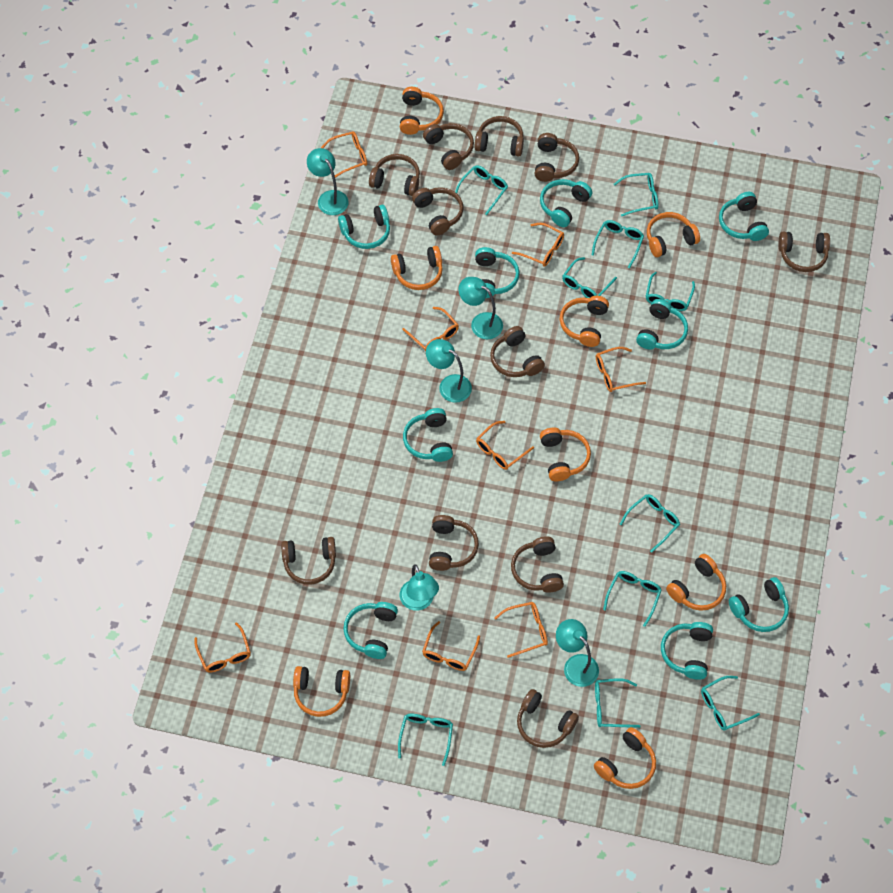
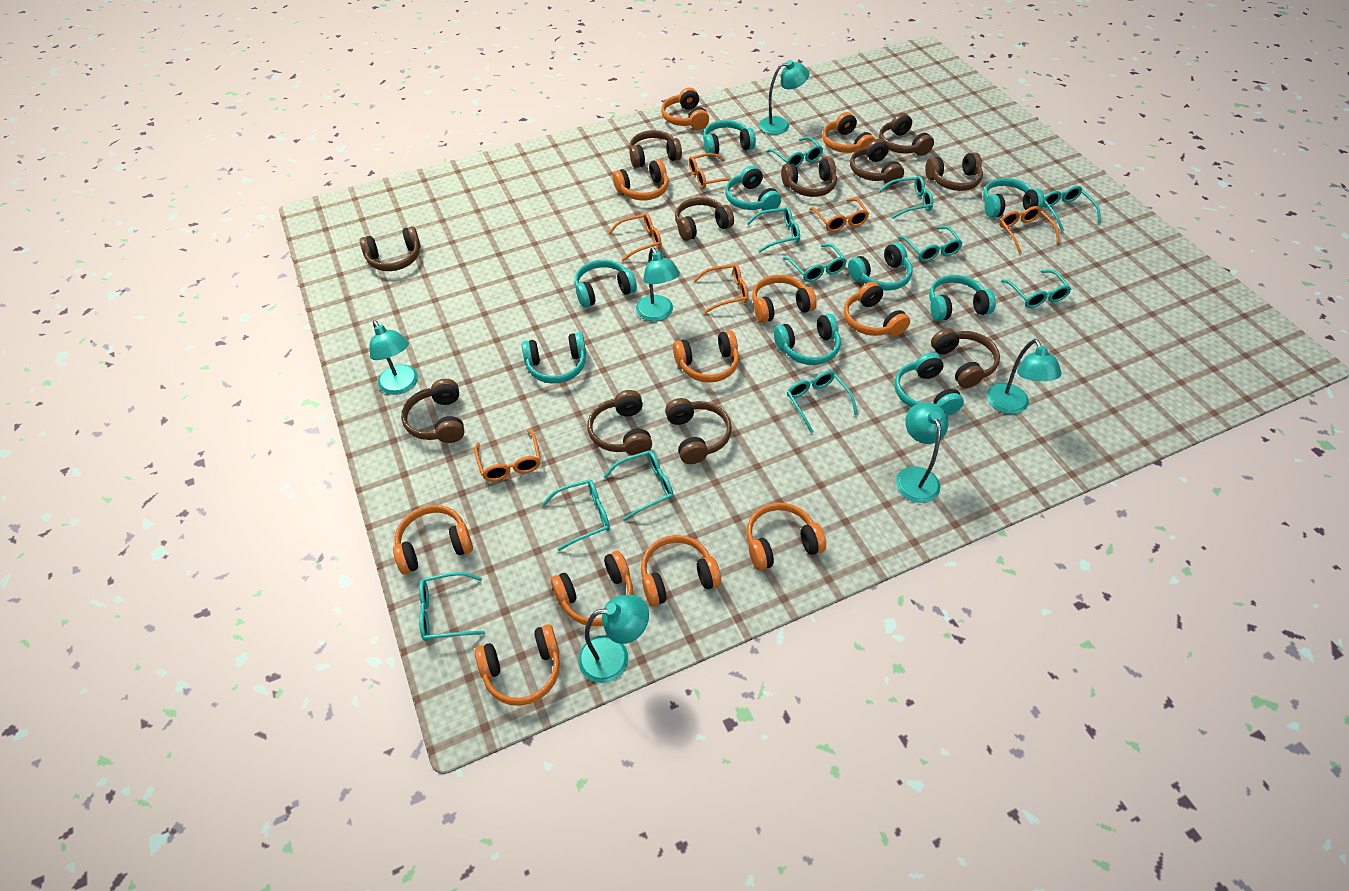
orange glasses: [194,622,251,672] [321,132,367,178] [402,307,459,352] [422,621,480,671] [476,421,534,470] [494,602,548,658] [512,223,564,267] [596,347,646,392] = 8 -> [474,430,541,481] [608,213,662,261] [689,153,739,189] [693,264,748,313] [809,198,869,232] [999,206,1060,253] = 6
orange headphones: [293,666,350,717] [391,246,443,290] [400,87,444,135] [540,427,591,481] [560,296,609,347] [594,727,656,789] [647,212,700,257] [666,554,726,611] = 8 -> [393,505,473,574] [475,624,560,706] [551,551,633,626] [613,159,669,200] [641,535,721,606] [661,87,709,130] [673,330,739,383] [746,503,826,571] [752,275,817,323] [822,112,875,155] [844,282,910,336] = 11
turquoise glasses: [398,714,453,766] [455,165,508,215] [562,257,617,298] [592,220,644,269] [595,678,641,728] [603,571,662,627] [614,173,658,216] [620,494,680,553] [646,272,695,311] [701,676,760,731] = 10 -> [419,572,485,641] [542,479,610,551] [603,450,674,520] [747,207,800,252] [767,136,823,167] [783,243,847,282] [787,371,858,433] [878,176,933,218] [898,226,963,262] [1001,270,1071,308] [1043,186,1101,232] = 11
turquoise lamp: [307,148,349,215] [399,564,439,611] [426,339,472,403] [458,277,503,339] [556,619,599,687] = 5 -> [369,320,418,395] [578,595,649,683] [636,247,680,321] [759,60,809,135] [896,402,948,503] [987,339,1062,414] = 6

